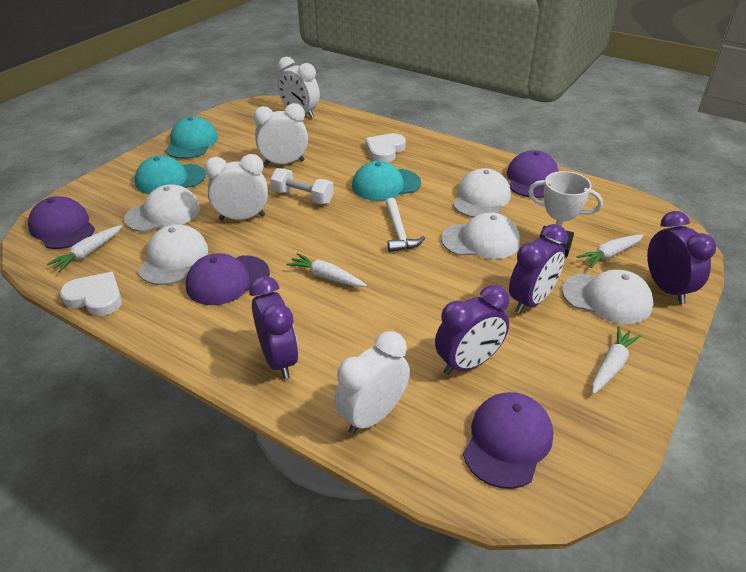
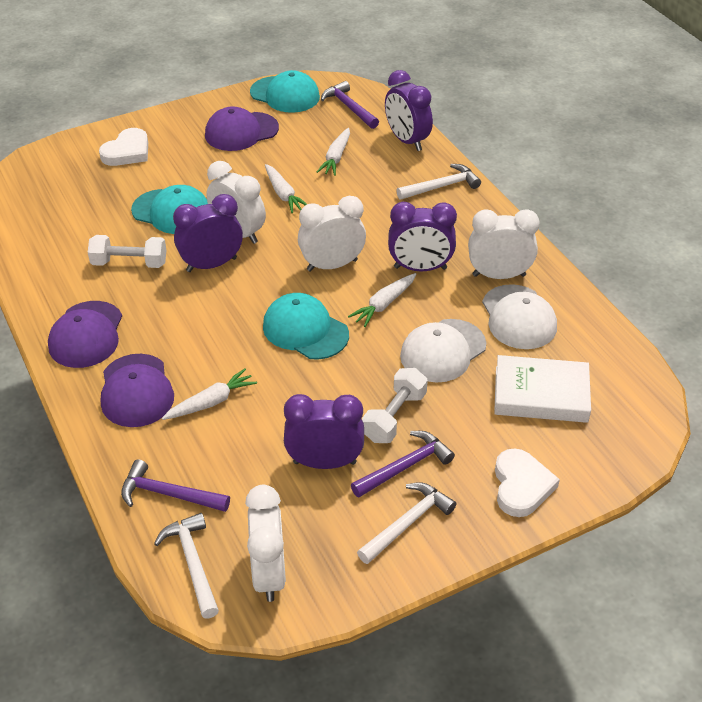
purple cap: [28,196,95,249] [186,253,270,305] [463,392,553,489] [507,150,559,198] = 4 -> [48,301,122,368] [101,354,174,427] [205,106,279,151] = 3
purple hammer: none = 0 -> [121,459,230,512] [321,81,379,129] [351,431,455,498] = 3
white book: none = 0 -> [494,355,591,423] = 1
white cap: [124,184,200,232] [138,224,208,285] [441,212,520,259] [453,168,511,218] [562,269,653,324] = 5 -> [400,319,486,383] [482,284,557,349] = 2
white dumbbell: [270,168,334,204] = 1 -> [88,235,166,268] [362,368,428,443] = 2
white hammer: [385,198,425,252] = 1 -> [154,513,219,619] [357,482,456,564] [396,164,481,200] = 3
white trophy: [528,171,603,258] = 1 -> none = 0

